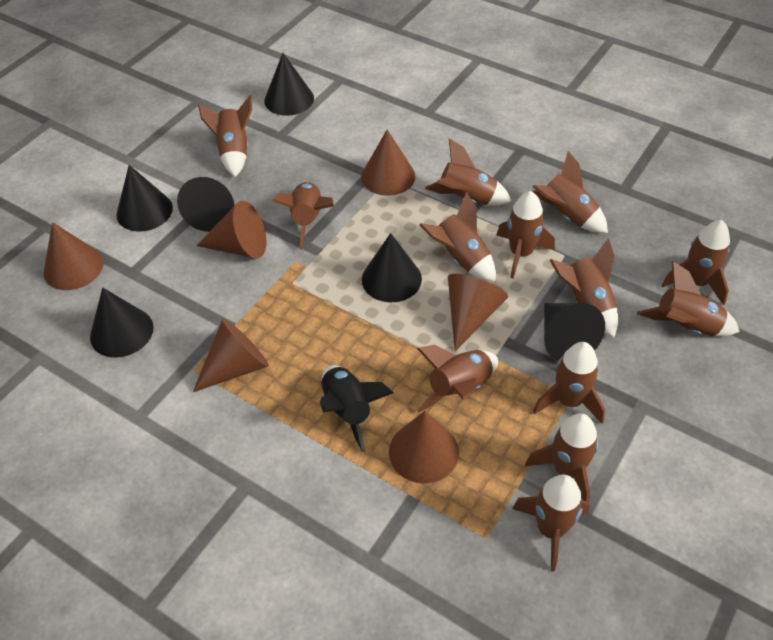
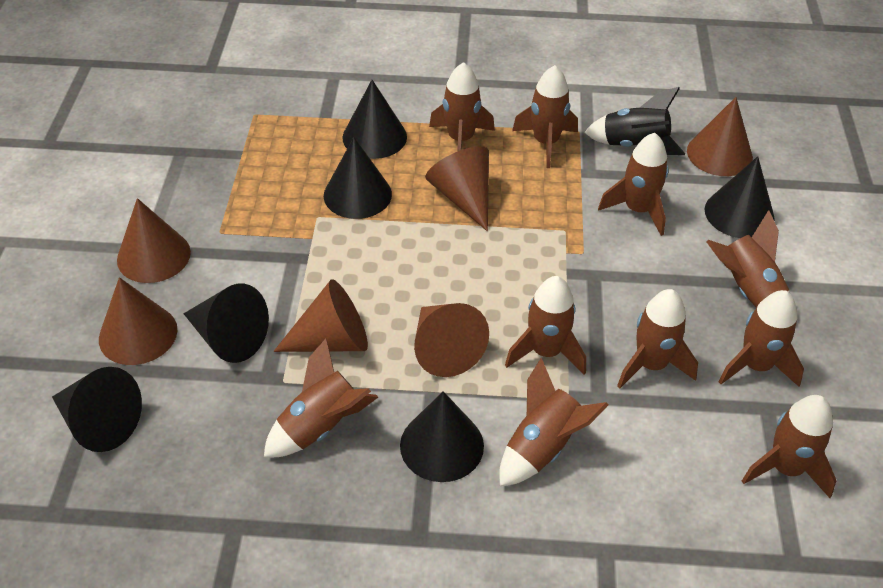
brown rocket: [198,95,252,177] [272,182,334,250] [417,345,498,412] [420,192,496,282] [425,138,512,205] [496,191,555,278] [512,475,590,572] [525,413,599,503] [533,151,608,233] [533,342,605,424] [550,238,618,338] [637,261,739,336] [662,220,730,305] = 13 -> [264,339,378,457] [429,62,495,152] [499,358,609,486] [505,276,586,374] [512,65,578,168] [598,133,669,236] [617,289,698,388] [706,210,790,308] [719,290,804,387] [742,395,837,498] = 10

